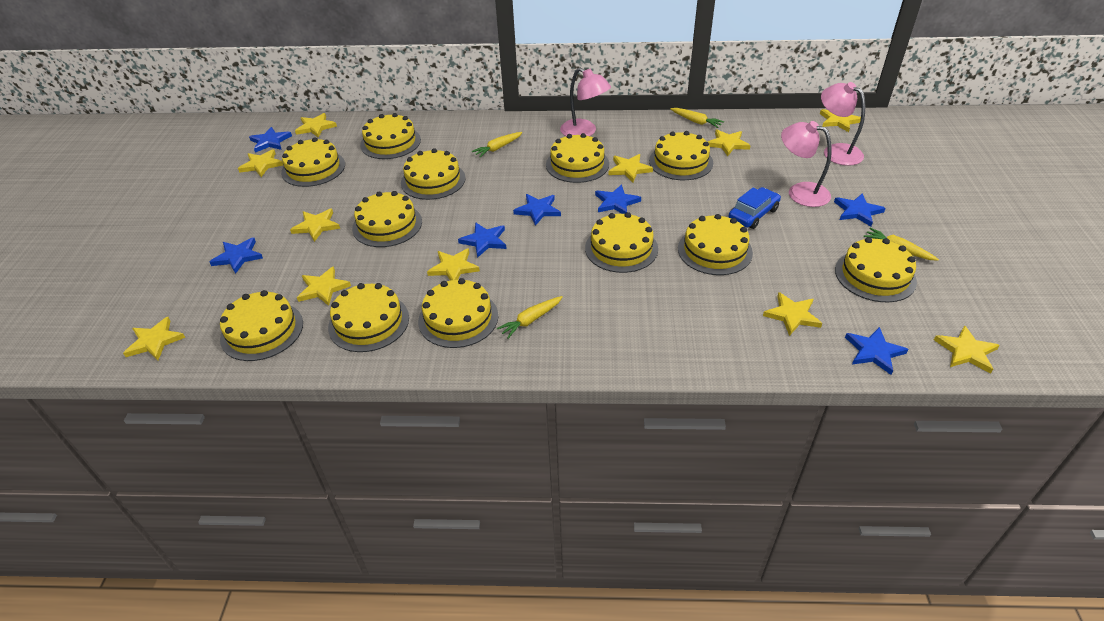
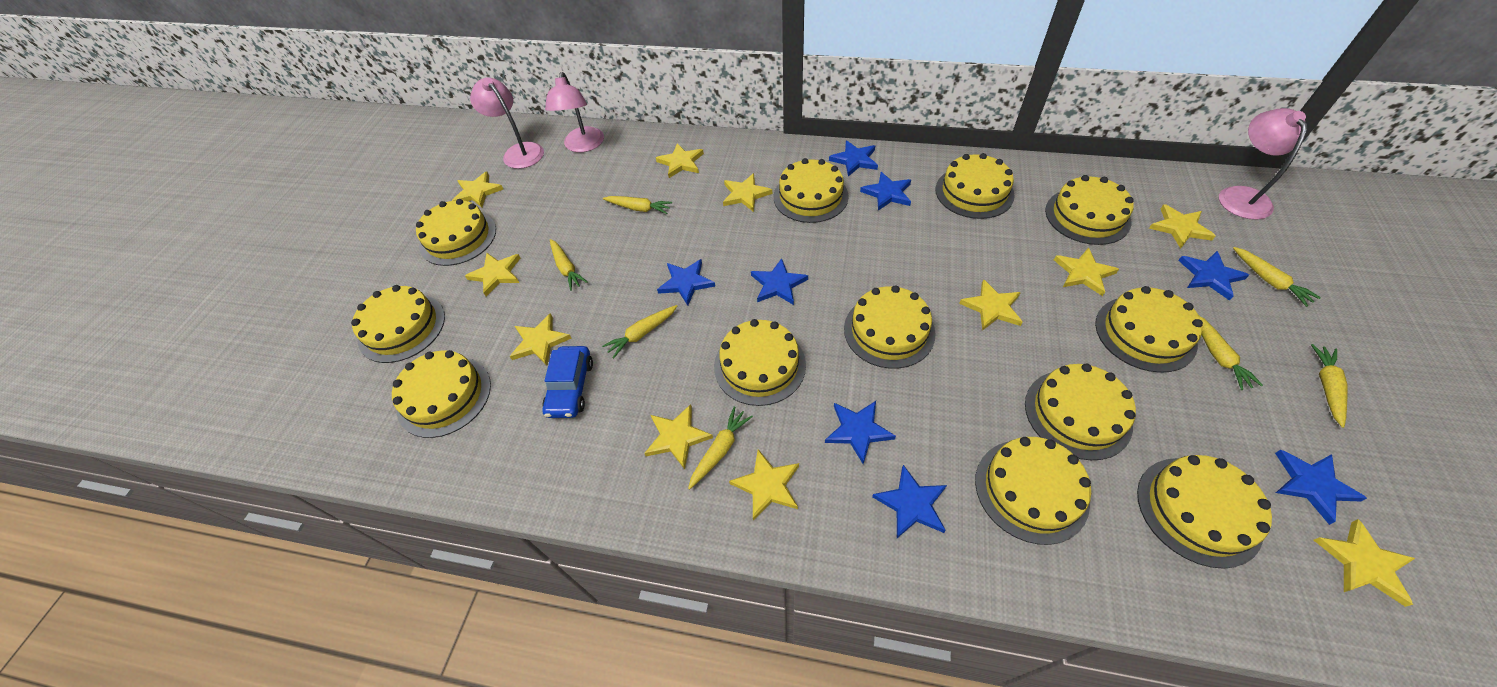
blue star: [210,238,263,274] [249,127,292,153] [458,222,507,258] [513,194,561,226] [595,185,641,214] [834,194,886,226] [845,327,909,375] = 7 -> [657,259,715,305] [751,258,808,305] [825,401,896,464] [829,141,878,176] [860,172,911,211] [872,465,947,538] [1178,251,1249,301] [1275,450,1367,525] = 8
yellow carrot: [472,132,523,157] [497,296,563,339] [670,108,724,128] [864,228,939,261] = 4 -> [550,239,588,291] [602,305,677,359] [603,196,672,214] [688,406,753,489] [1199,316,1263,390] [1233,247,1321,307] [1311,344,1348,428] = 7

